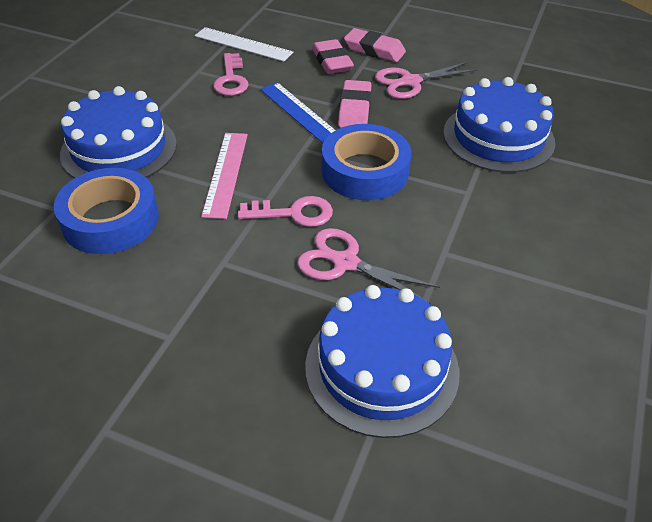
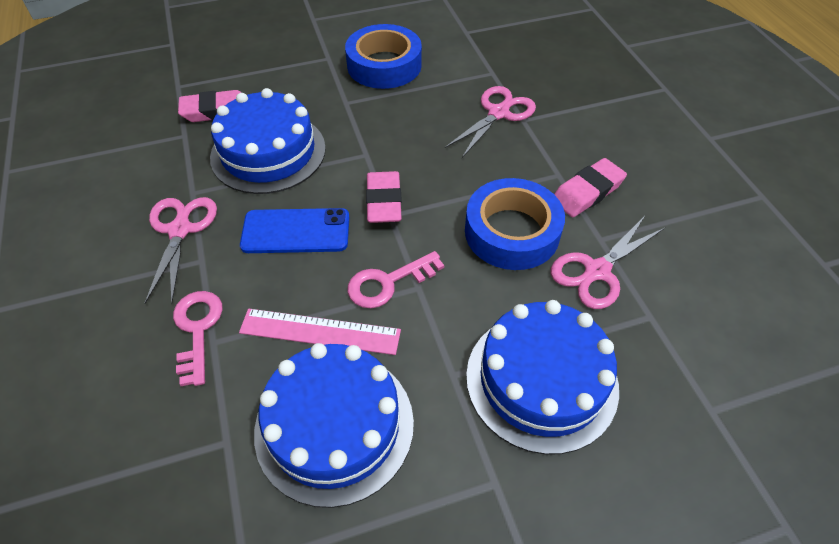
blue phone: none = 0 -> [240,208,349,253] = 1
blue ruler: [260,82,336,143] = 1 -> none = 0
pink scissors: [297,228,440,304] [375,62,478,99] = 2 -> [145,197,217,304] [445,86,536,158] [551,216,665,309] = 3
white ruler: [195,27,293,62] = 1 -> none = 0

